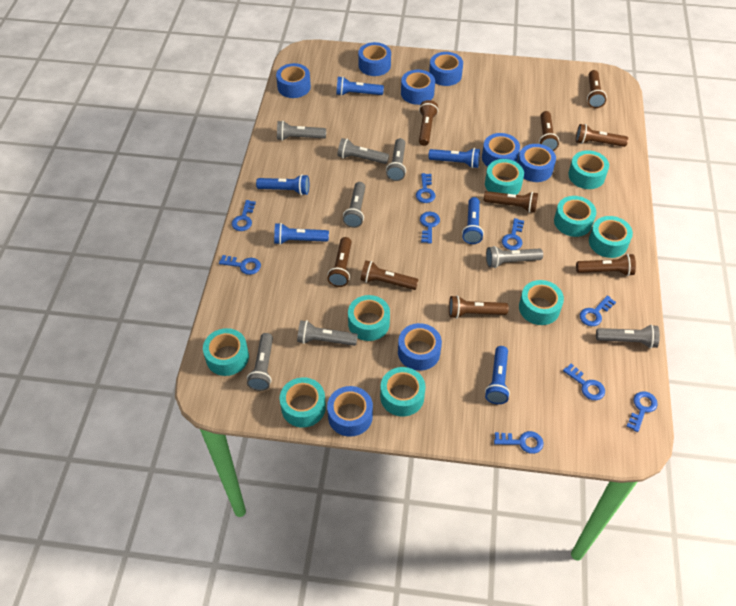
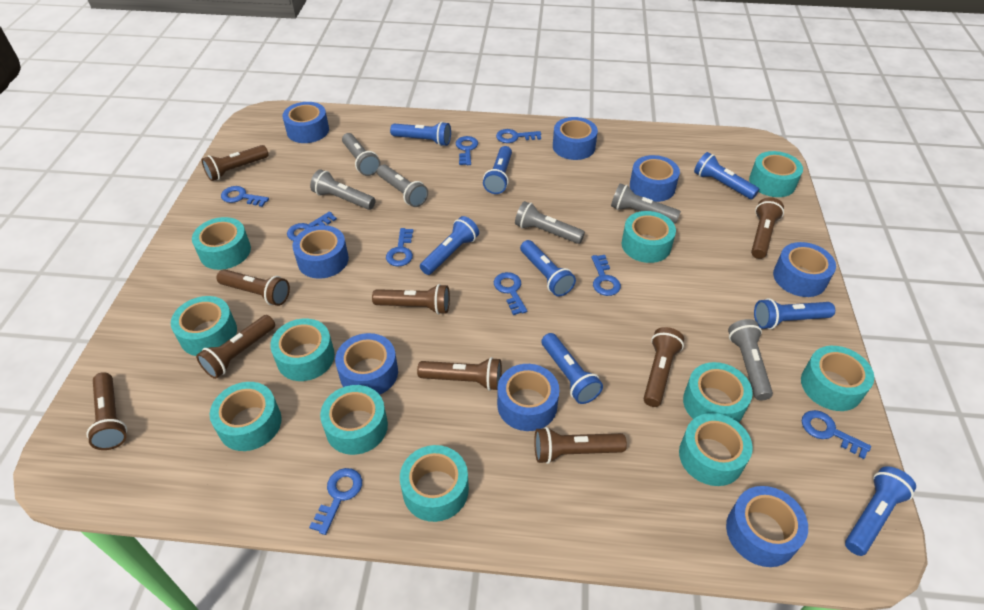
blue flashlight: [256,174,309,195] [274,223,329,245] [336,76,384,96] [428,148,480,168] [462,197,484,244] [485,346,510,404] = 6 -> [390,122,451,146] [420,216,479,275] [483,146,512,194] [520,240,576,297] [541,333,603,404] [694,152,759,199] [754,298,835,329] [845,466,916,556] = 8
grey flashlight: [247,333,273,391] [277,121,326,141] [297,320,358,346] [337,138,389,164] [343,182,365,228] [386,138,406,181] [486,246,543,268] [596,325,660,348] = 8 -> [310,169,376,210] [342,133,381,176] [377,165,428,207] [515,201,585,244] [611,183,681,224] [728,319,773,401] = 6
turquoise tape: [203,328,249,376] [280,377,326,427] [348,295,390,341] [380,367,426,417] [485,159,524,195] [519,280,564,325] [554,196,596,237] [568,150,609,189] [589,216,633,258] = 9 -> [171,296,237,356] [192,217,251,270] [210,382,282,451] [270,318,335,381] [320,385,388,455] [400,445,469,522] [622,211,676,263] [679,413,753,486] [683,362,753,423] [749,151,803,197] [801,346,874,411] = 11

